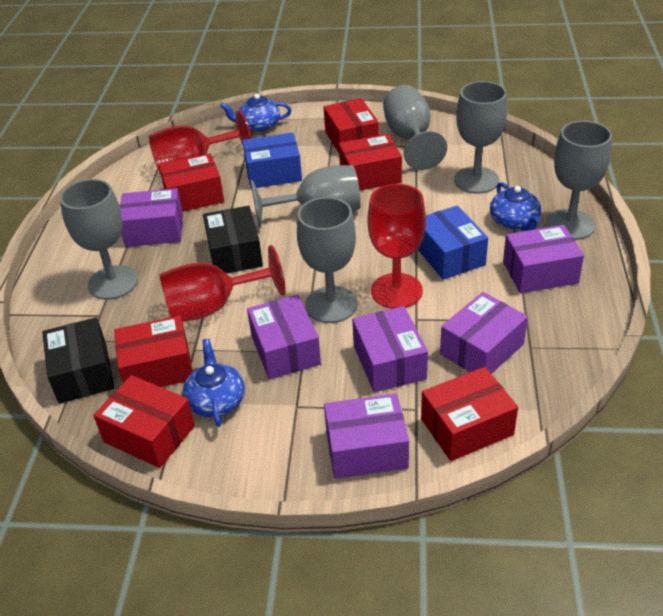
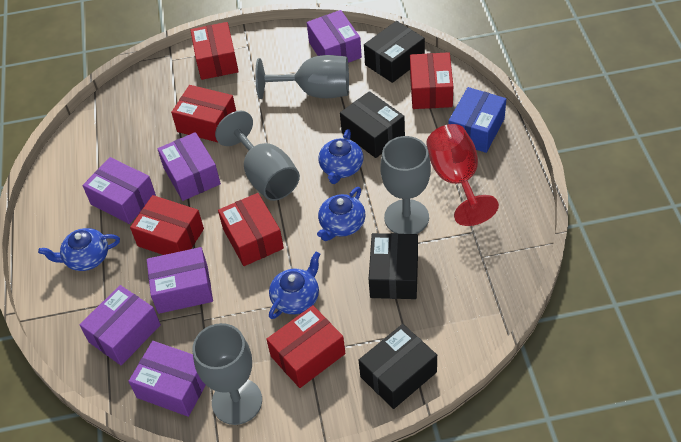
black box: [42,317,114,404] [203,206,263,274] = 2 -> [340,91,405,158] [359,324,437,409] [364,21,425,83] [369,233,418,299] = 4
blue box: [242,133,302,189] [417,205,488,280] = 2 -> [448,87,506,153] = 1
blue teapot: [183,338,245,427] [220,94,292,132] [490,182,541,231] = 3 -> [38,228,120,271] [269,252,320,319] [317,187,365,241] [318,129,364,184] = 4
grey goblet: [60,179,138,300] [251,165,361,227] [297,197,358,323] [383,85,447,170] [454,81,507,194] [546,121,612,240] = 6 -> [193,323,262,425] [215,111,300,201] [255,55,349,99] [380,136,431,234] = 4
red goblet: [149,111,252,175] [159,245,286,322] [367,184,426,309] = 3 -> [426,124,499,226] = 1

